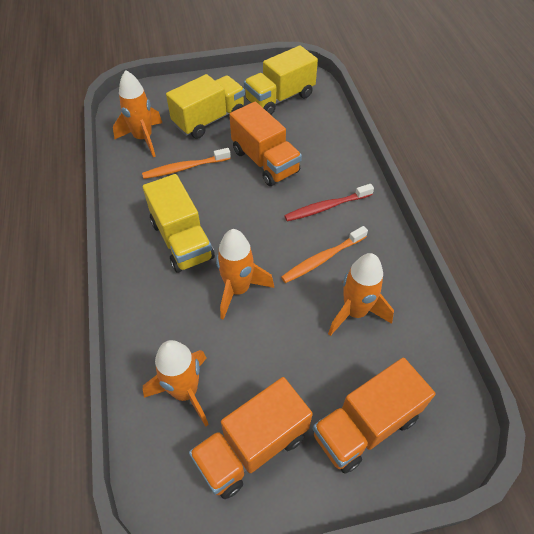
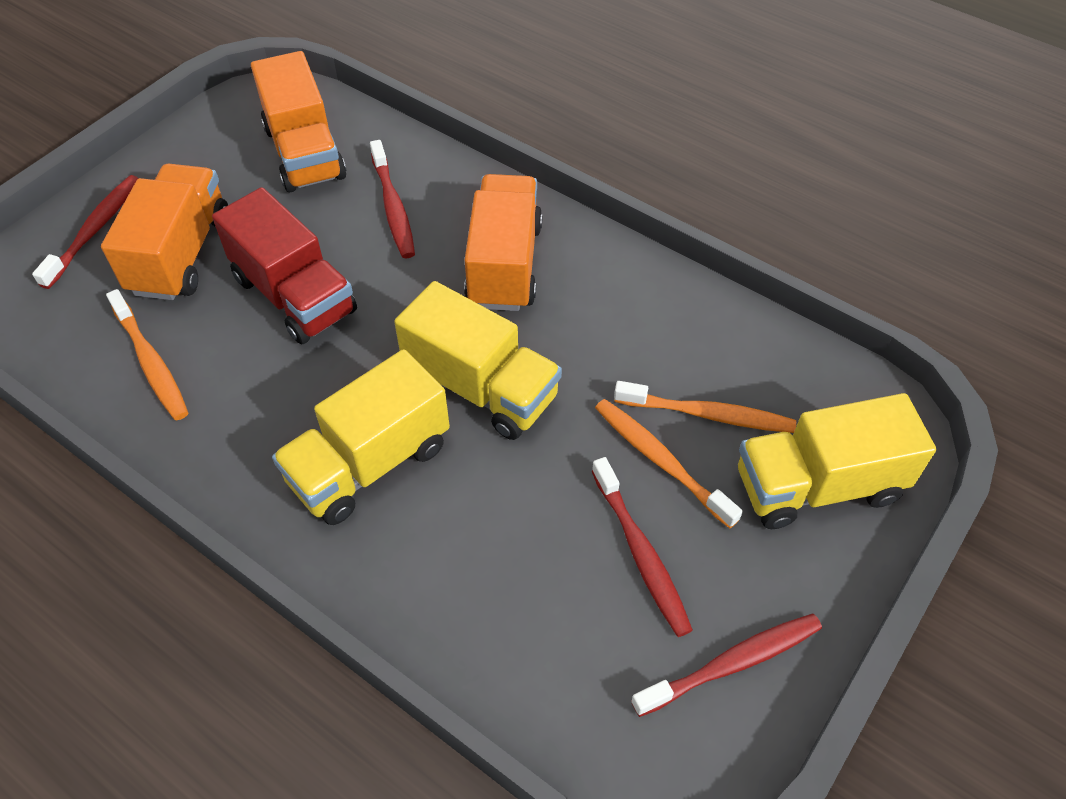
orange rocket: [113,70,162,157] [143,340,209,427] [216,229,274,320] [328,253,394,336] = 4 -> none = 0
orange toothbrush: [142,148,231,179] [281,226,368,283] = 2 -> [106,289,188,420] [595,399,743,528] [614,381,796,433] = 3
red toothbrush: [284,184,374,221] = 1 -> [32,175,139,289] [370,140,415,258] [592,457,693,637] [631,614,822,717] = 4
red truck: none = 0 -> [212,187,357,344] = 1

